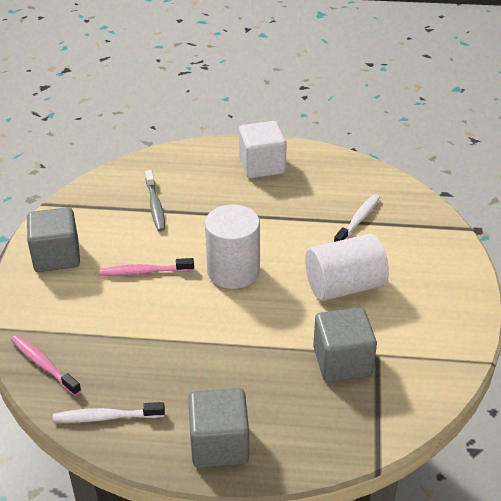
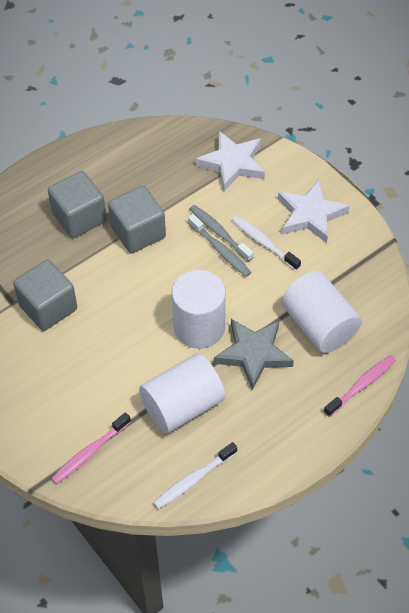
grey star: none = 0 -> [214,319,294,390] = 1
grey toothbrush: [145,170,165,232] = 1 -> [188,214,251,277] [190,205,254,262] = 2
white cube: [239,121,287,178] = 1 -> none = 0
white cylinder: [205,204,260,289] [305,234,389,301] = 2 -> [139,353,225,433] [172,270,226,349] [282,271,362,353] = 3
white star: none = 0 -> [196,131,265,191] [278,180,350,243] = 2

